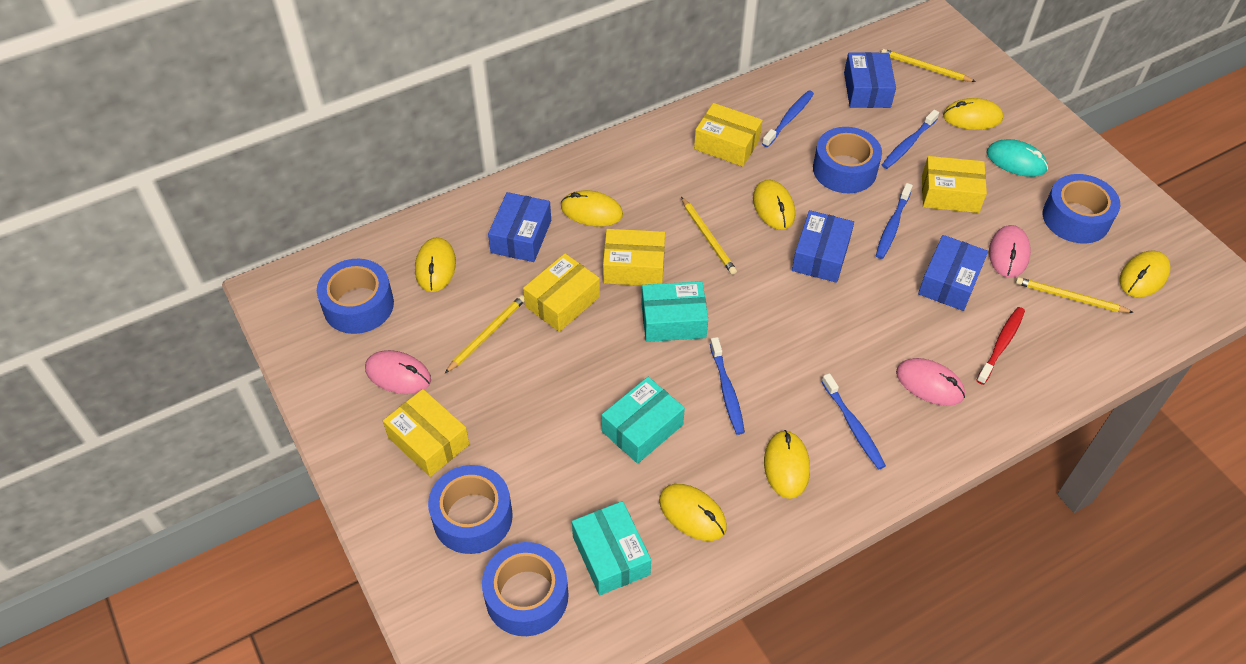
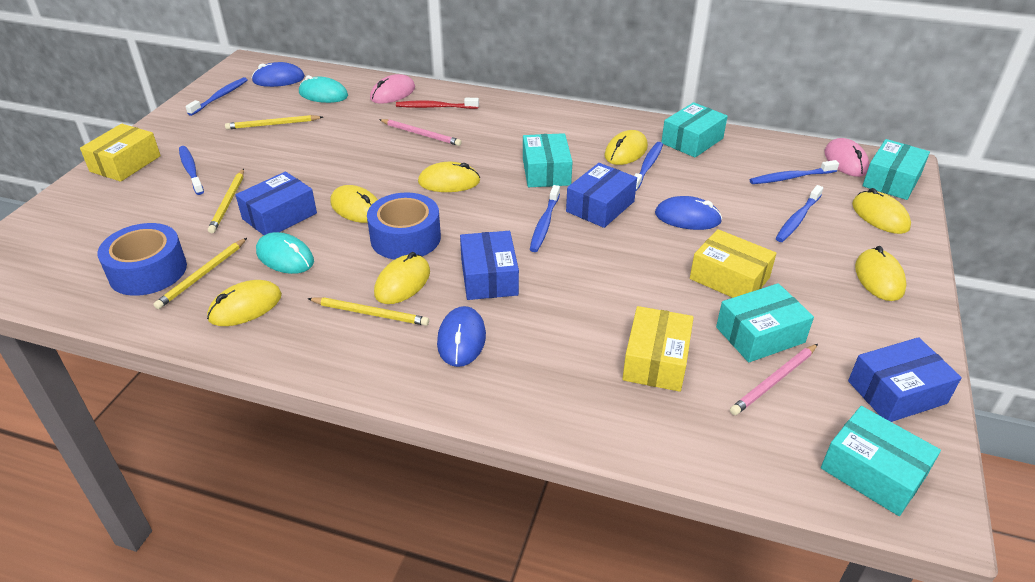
blue mouse: none = 0 -> [252,62,305,87] [437,306,486,367] [655,196,722,230] = 3
blue tape: [317,259,394,334] [428,465,513,554] [482,542,569,636] [813,127,882,193] [1043,174,1120,243] = 5 -> [97,223,187,296] [367,192,441,260] = 2
blue toothbrush: [710,337,745,435] [762,90,814,147] [822,373,886,470] [876,183,913,259] [882,110,939,169] = 5 -> [179,146,204,195] [185,77,248,116] [530,185,560,252] [634,142,663,191] [750,160,839,184] [776,185,823,242] = 6
pink mouse: [365,350,431,394] [896,358,965,406] [989,225,1031,278] = 3 -> [370,74,415,104] [825,138,869,177] = 2
pink pencil: none = 0 -> [379,119,462,146] [730,344,818,415] = 2
turquoise box: [572,501,651,595] [602,377,685,464] [641,281,708,342] = 3 -> [523,133,572,187] [661,102,728,158] [716,283,814,362] [821,406,941,516] [863,139,930,200] = 5
turquoise mouse: [986,139,1048,177] = 1 -> [256,232,314,274] [299,75,348,103] = 2
yellow box: [383,389,469,477] [523,253,600,332] [603,229,665,286] [694,103,763,167] [922,156,987,213] = 5 -> [80,124,161,182] [622,306,694,392] [690,229,776,298] = 3

